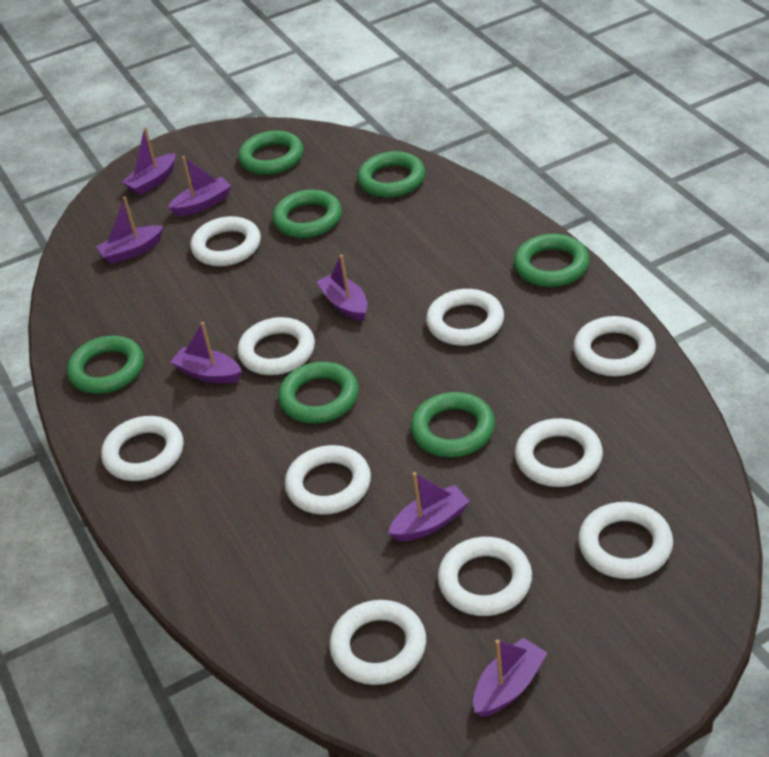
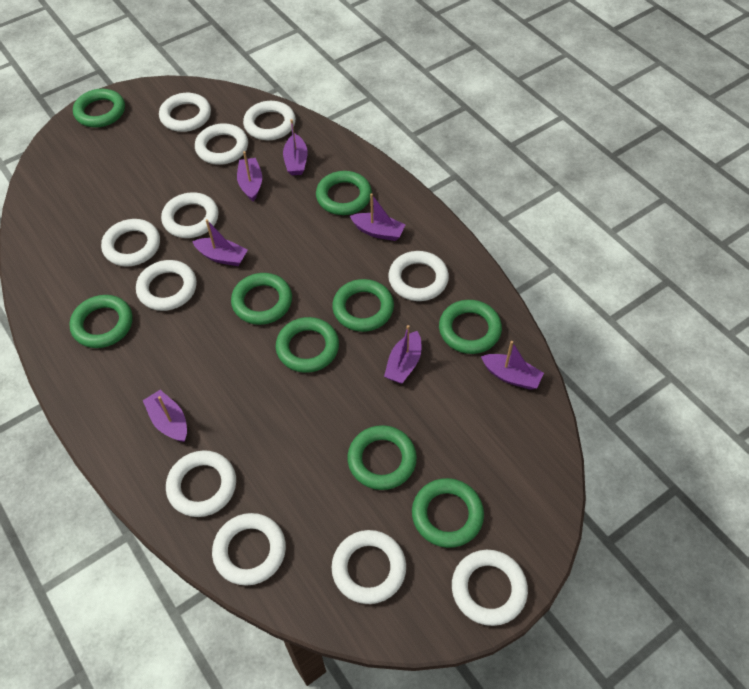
green ring: [67,336,144,394] [238,130,304,175] [272,190,342,238] [278,362,359,424] [357,151,425,198] [410,392,495,457] [514,234,589,287] = 7 -> [69,295,133,348] [73,89,125,128] [231,273,292,325] [276,317,339,373] [316,171,372,215] [332,279,394,332] [347,425,417,490] [412,478,484,548] [439,300,502,354] = 9
white ring: [101,416,183,481] [190,216,261,266] [238,317,315,375] [285,445,371,515] [329,600,426,685] [426,289,504,346] [438,537,532,616] [515,418,603,487] [573,316,656,376] [578,502,673,579] = 10 -> [101,219,160,267] [136,260,197,311] [159,93,211,132] [161,192,219,238] [166,450,236,517] [195,123,248,165] [212,513,286,586] [243,101,296,140] [331,530,406,604] [388,251,449,301] [452,550,528,626] = 11

